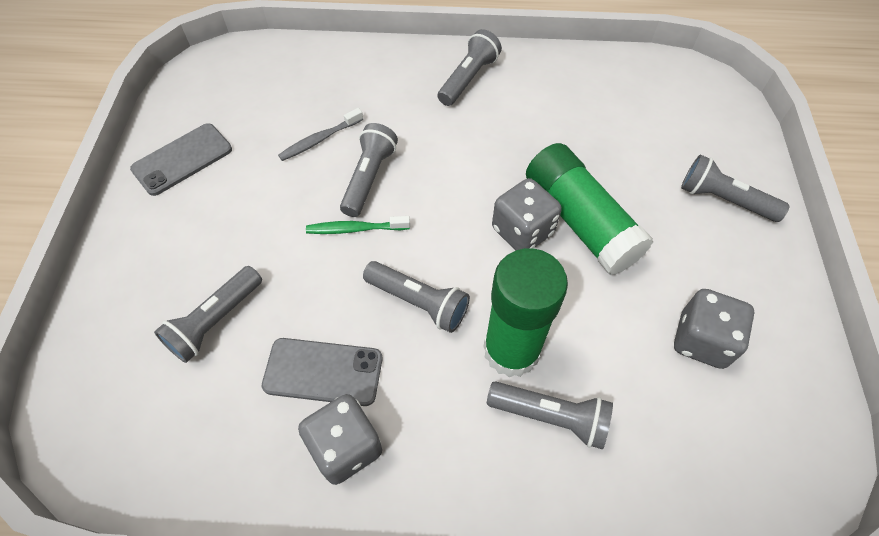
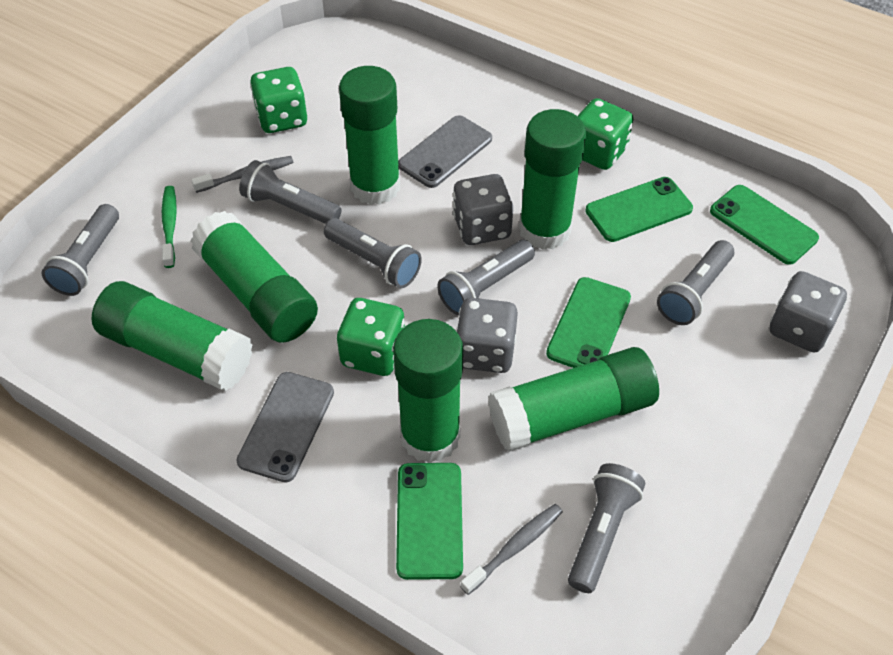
green dice: none = 0 -> [250,67,307,133] [337,298,405,376] [578,98,633,170] = 3
green glue stick: [483,248,568,377] [526,143,653,275] = 2 -> [91,281,253,391] [190,211,318,343] [339,66,400,205] [393,319,463,463] [488,347,659,452] [519,109,586,250] = 6
green phone: none = 0 -> [396,463,463,580] [546,277,631,368] [585,177,693,242] [710,185,819,265] = 4
grey toothbrush: [278,108,363,161] = 1 -> [191,156,294,193] [460,504,563,595] = 2

